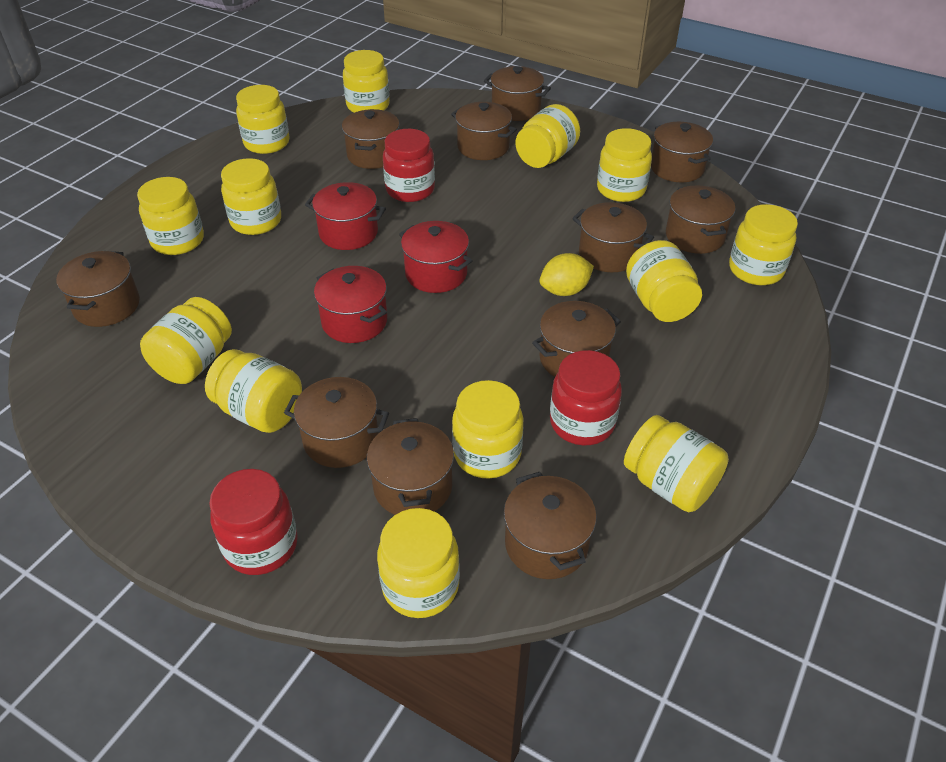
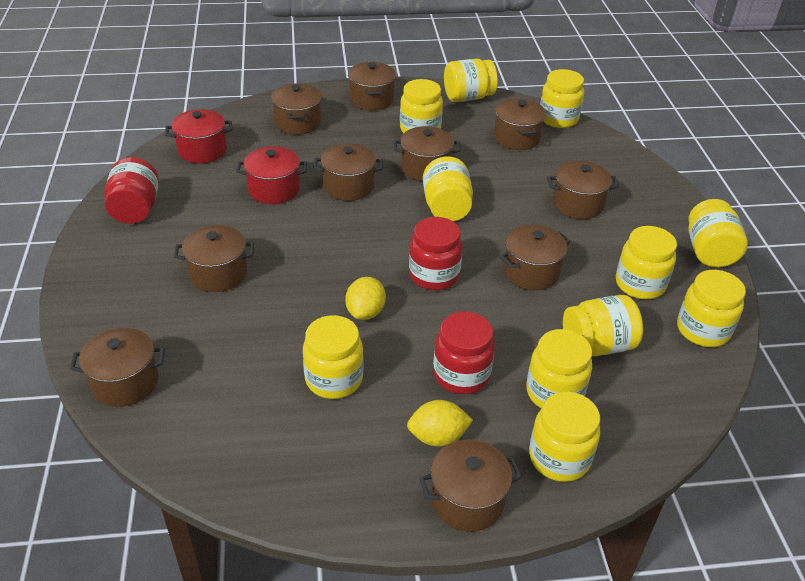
brown pot: [56,251,140,327] [284,377,389,468] [342,109,399,169] [367,418,454,515] [451,102,517,160] [484,66,551,121] [504,472,597,579] [532,301,621,377] [572,202,654,272] [651,122,713,182] [666,185,735,254] = 11 -> [70,327,165,407] [174,225,254,292] [271,83,322,135] [314,143,383,201] [348,62,396,111] [394,126,461,181] [419,440,522,532] [494,98,546,150] [500,224,571,290] [547,161,619,219] = 10
red pot: [305,182,386,250] [314,266,387,343] [399,221,473,293] = 3 -> [165,109,233,163] [236,146,307,204] = 2
yellow jar: [137,177,204,255] [140,297,232,384] [205,349,302,433] [221,158,281,235] [236,85,290,154] [343,50,390,113] [377,508,460,618] [452,380,523,478] [515,104,580,168] [597,128,652,202] [624,415,729,512] [626,240,702,322] [729,204,798,285] = 13 -> [303,315,364,399] [400,79,443,133] [423,156,473,221] [444,59,498,102] [526,329,592,409] [529,392,600,482] [540,69,584,128] [563,295,643,356] [616,226,677,299] [677,270,746,347] [688,199,748,267] = 11
yellow lemon: [539,253,594,296] = 1 -> [345,277,386,320] [407,400,473,447] = 2

